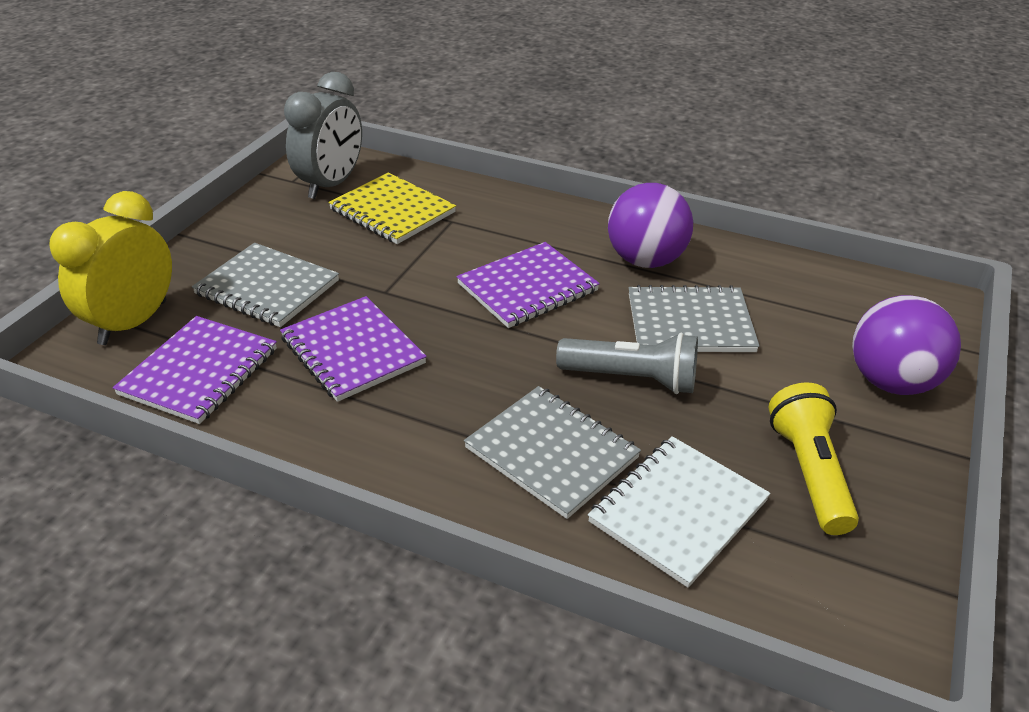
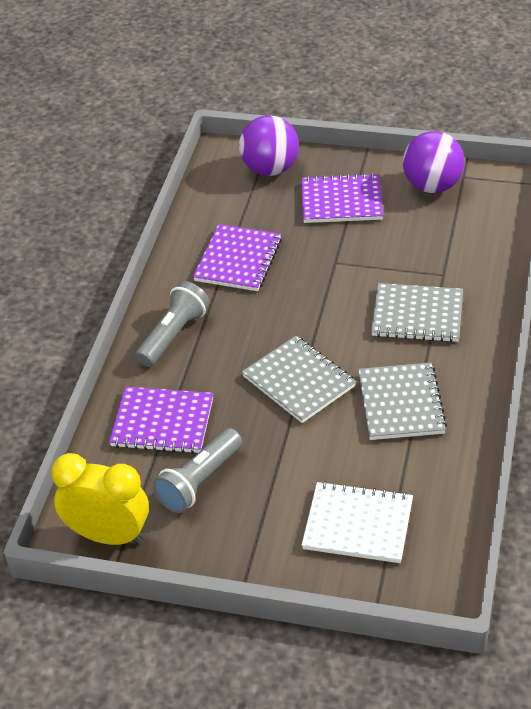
grey clock: [284,72,362,199] = 1 -> none = 0
grey flashlight: [556,333,698,394] = 1 -> [135,281,210,367] [152,428,242,513] = 2
yellow flashlight: [768,382,859,535] = 1 -> none = 0
yellow notebook: [328,172,456,244] = 1 -> none = 0

